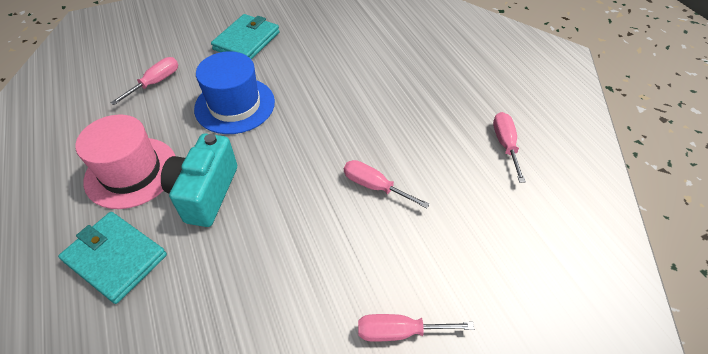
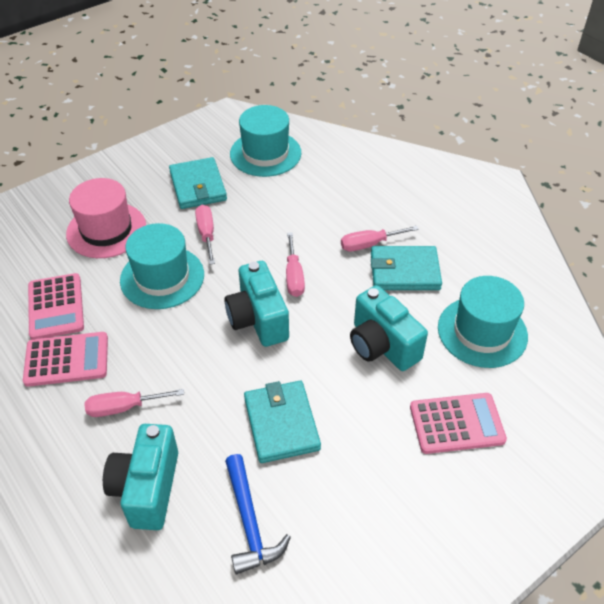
blue hammer: none = 0 -> [225,454,291,574] = 1
blue hat: [194,51,275,134] = 1 -> none = 0
pink calculator: none = 0 -> [23,332,108,387] [28,273,84,340] [410,393,507,454] = 3
turquoise camera: [161,133,237,227] = 1 -> [103,424,178,530] [224,261,289,347] [350,285,428,371] = 3
turquoise hat: none = 0 -> [120,223,204,309] [230,105,301,177] [438,276,528,368] = 3
turquoise wallet: [58,212,167,304] [211,14,280,60] = 2 -> [169,157,227,209] [244,381,321,463] [371,246,442,290] = 3

